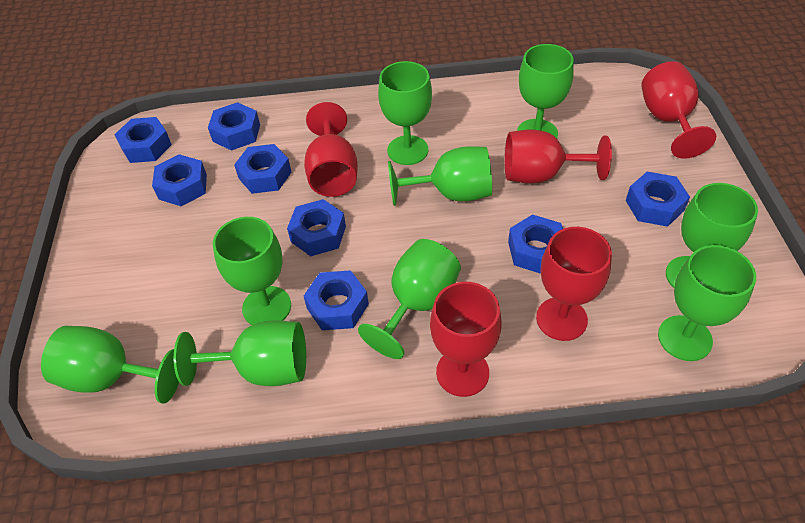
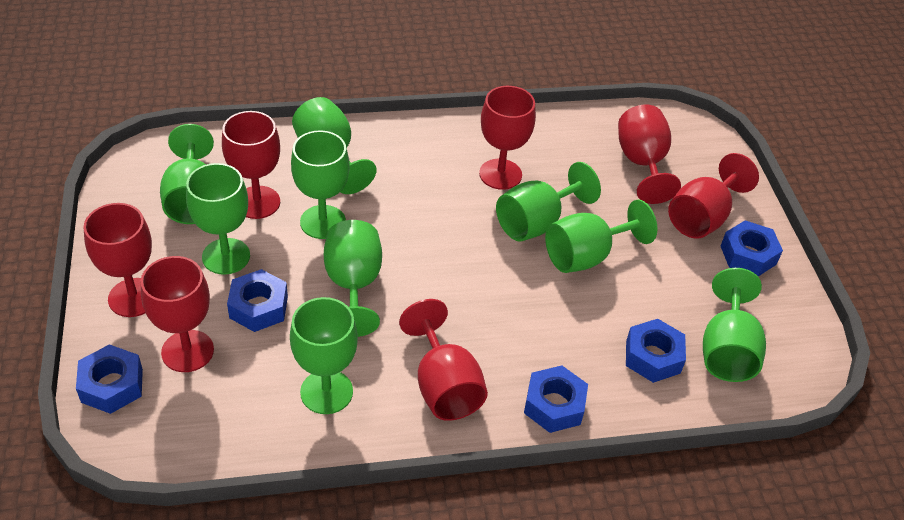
blue nut: [114,117,172,163] [152,154,207,206] [208,102,260,151] [234,144,291,194] [287,199,346,256] [304,270,369,330] [508,214,563,274] [626,172,690,227] = 8 -> [76,344,143,414] [227,269,288,332] [524,365,588,433] [626,319,686,383] [721,220,783,276] = 5
red goblet: [304,102,358,197] [430,282,501,397] [505,130,612,183] [536,227,612,341] [641,61,716,159] = 5 -> [84,203,152,317] [141,256,214,372] [222,111,280,219] [399,299,488,421] [479,86,536,190] [618,105,681,204] [668,153,759,239] = 7

